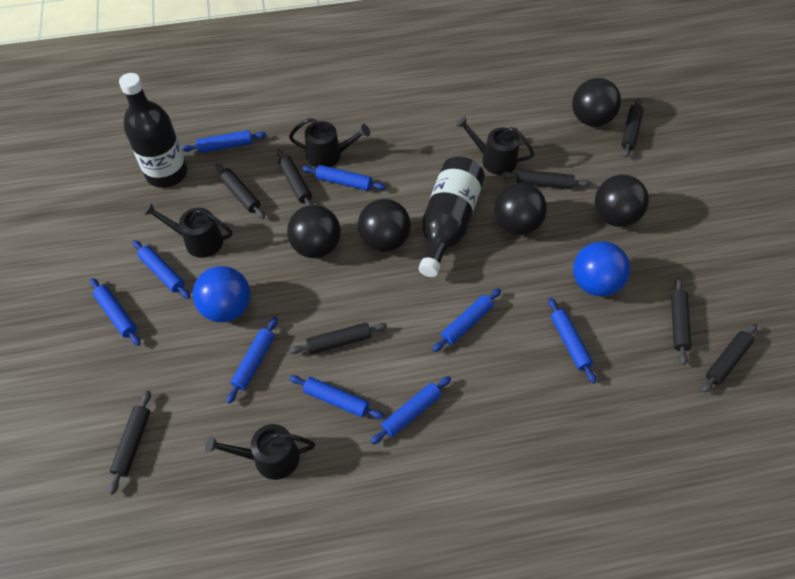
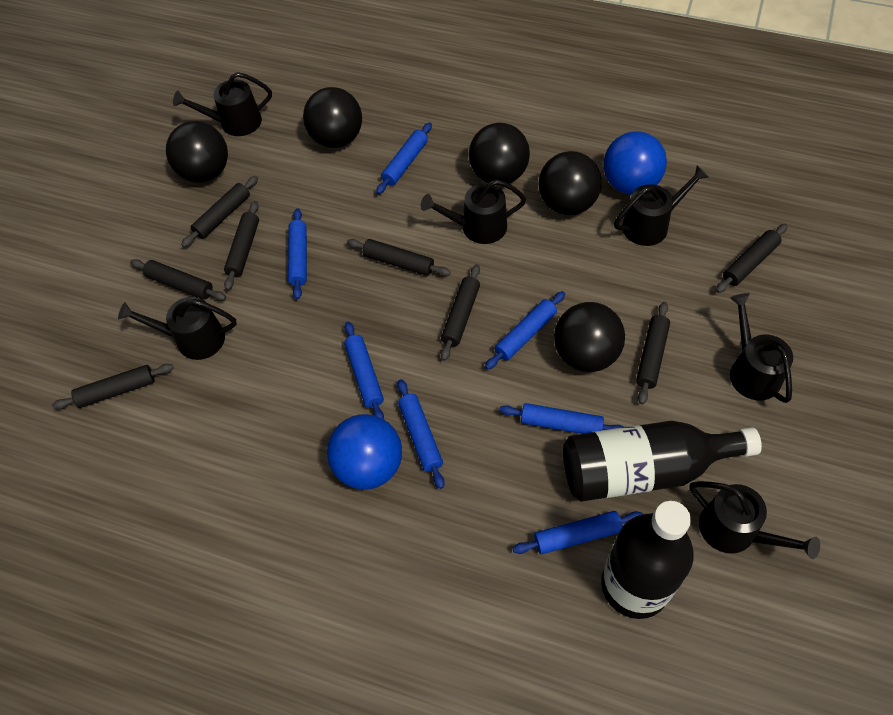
black watering can: [143,203,232,258] [205,424,315,480] [289,118,370,168] [456,116,534,175] = 4 -> [118,297,237,360] [173,72,272,136] [421,179,526,244] [614,165,709,246] [689,481,820,559] [730,293,793,403] = 6
blue rolling pin: [90,278,141,346] [133,240,190,299] [182,130,266,153] [227,317,278,404] [289,375,384,419] [302,165,386,191] [370,376,451,445] [433,289,501,352] [548,298,596,384] = 9 -> [288,209,307,299] [344,322,384,419] [376,122,432,194] [397,379,445,489] [485,291,565,370] [499,403,623,434] [512,511,643,554] = 7

